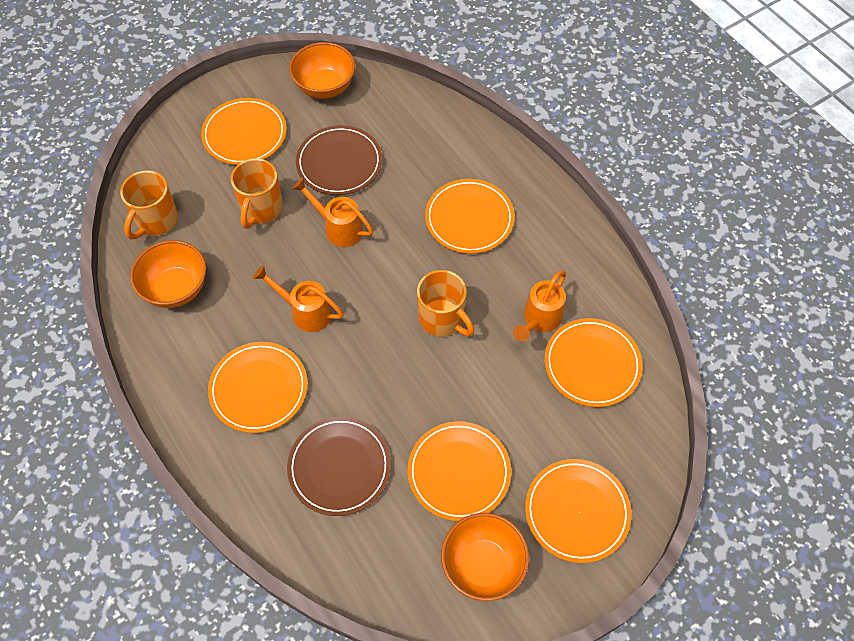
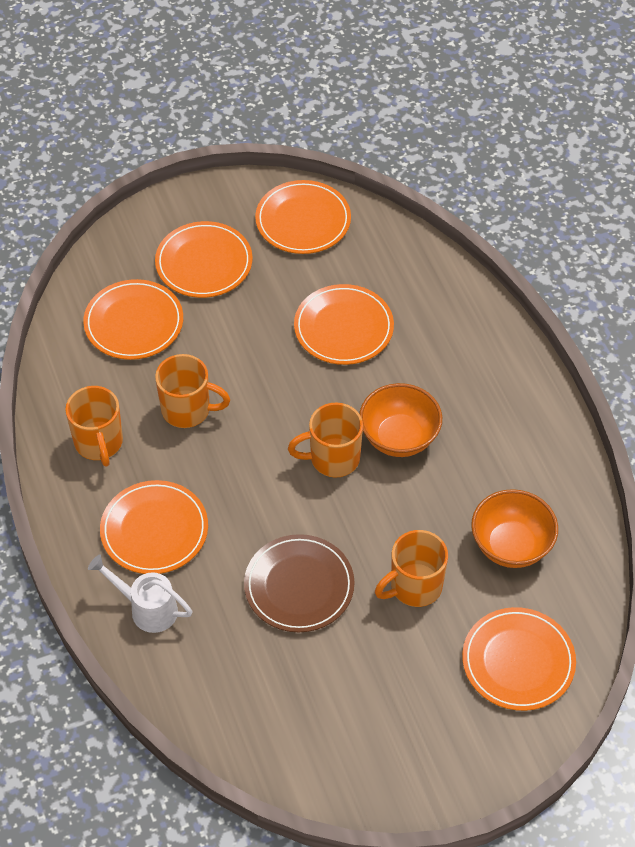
brown plate: [287,417,391,516] [296,125,382,195] = 2 -> [244,534,354,632] = 1
orange bowl: [130,240,206,308] [289,42,355,99] [441,513,529,601] = 3 -> [359,383,442,457] [471,489,558,568] = 2
orange mug: [120,170,178,239] [231,158,283,229] [417,270,474,337] = 3 -> [65,386,123,467] [155,354,230,428] [288,403,363,478] [375,530,448,607] = 4
orange watering can: [253,265,344,332] [292,178,373,247] [513,271,566,342] = 3 -> none = 0
white watering can: none = 0 -> [88,555,192,633] = 1

